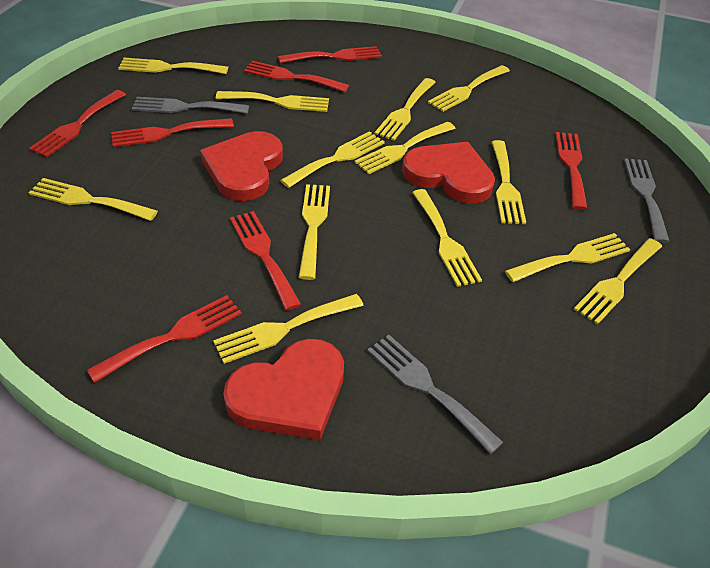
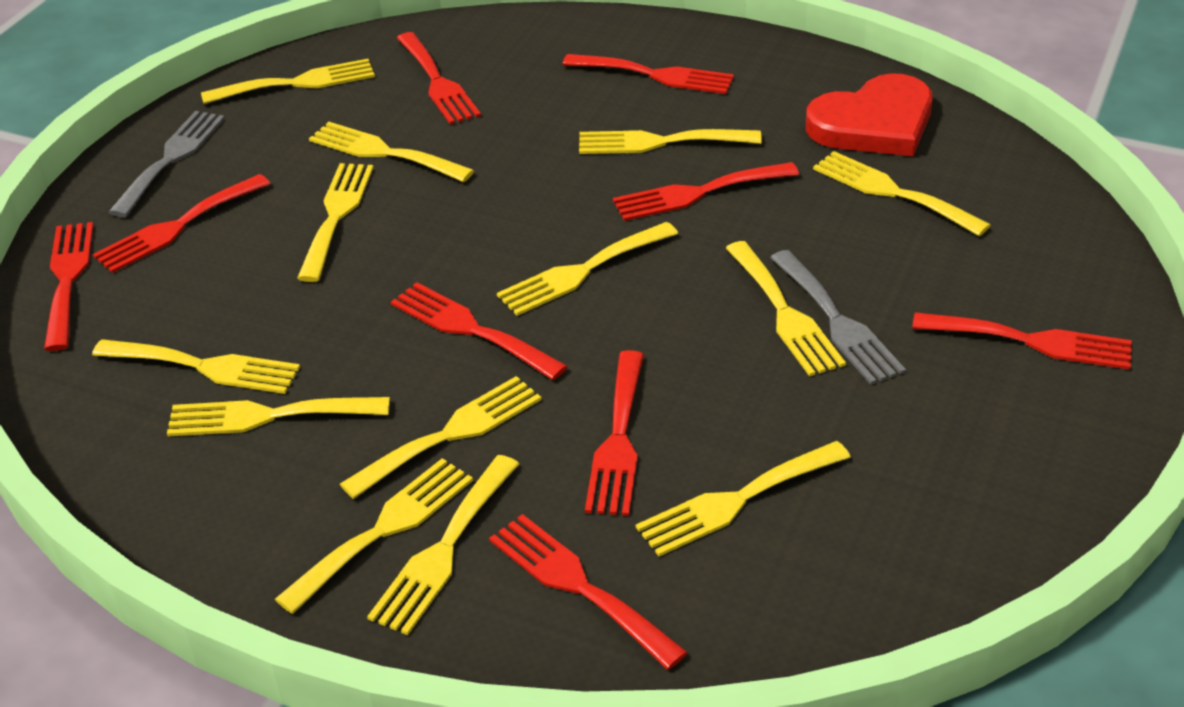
grey fork: [132,97,249,114] [367,335,504,454] [624,158,670,243] = 3 -> [108,111,225,217] [770,250,906,385] = 2
red fork: [29,90,126,157] [87,295,242,383] [111,118,234,147] [230,211,301,311] [244,61,349,92] [278,46,382,63] [556,132,587,210] = 7 -> [44,222,94,351] [93,174,270,273] [391,282,568,380] [397,32,481,125] [489,514,688,670] [562,54,734,94] [585,350,644,516] [613,162,799,221] [912,312,1132,370] = 9
red heart: [200,131,283,201] [223,339,344,440] [402,142,495,204] = 3 -> [806,73,933,156] = 1

